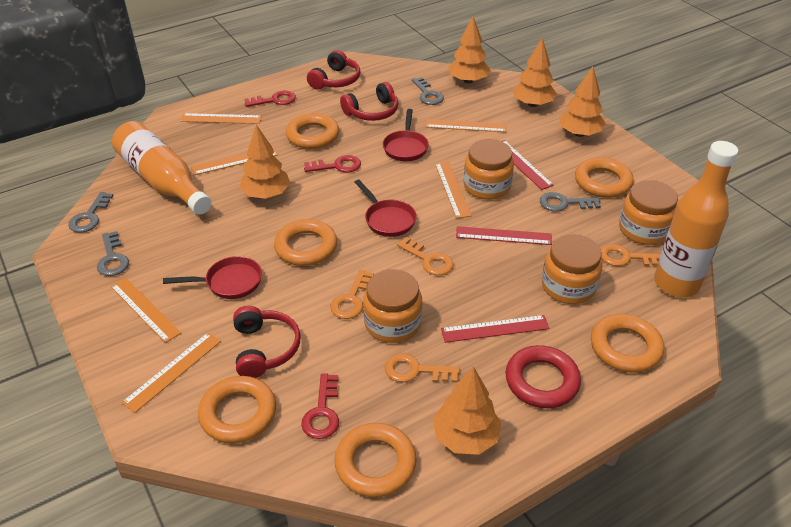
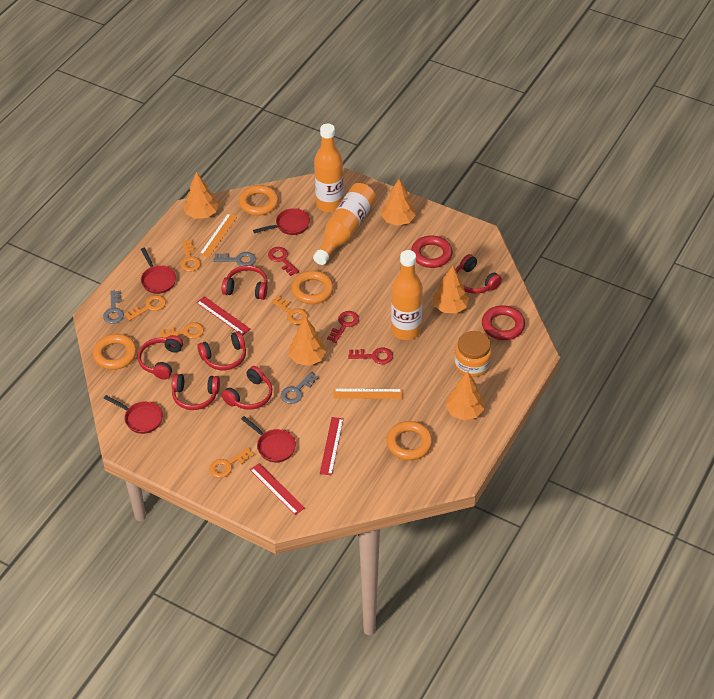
grey key: [68,192,113,233] [97,231,129,276] [412,77,444,105] [540,192,601,212] = 4 -> [103,291,124,324] [213,252,256,266] [281,372,319,404] = 3
orange bottle: [112,121,212,215] [654,141,738,297] = 2 -> [313,183,376,265] [314,124,344,212] [391,250,423,340] = 3
orange jar: [363,269,422,343] [463,139,514,200] [542,234,602,304] [619,180,678,245] = 4 -> [454,331,492,377] = 1
orange key: [330,269,374,319] [385,353,460,382] [397,237,454,275] [601,244,661,266] = 4 -> [125,295,166,321] [160,322,204,339] [181,240,201,272] [209,448,254,478] [271,296,308,324] = 5
orange ring: [198,376,276,443] [274,219,337,266] [286,113,339,149] [334,423,416,497] [575,157,634,198] [591,314,664,373] = 6 -> [93,334,137,370] [239,185,279,216] [291,270,334,304] [386,421,433,460] = 4
orange ruler: [111,278,181,343] [122,332,221,413] [180,113,262,124] [192,147,278,175] [425,119,507,132] [435,162,472,218] = 6 -> [200,213,238,257] [333,389,403,399] = 2
red headphones: [233,306,301,378] [307,50,360,90] [340,82,398,121] = 3 -> [138,335,183,380] [172,374,220,410] [197,331,246,370] [222,265,268,300] [222,366,273,410] [456,254,502,294] = 6
red pan: [163,256,262,299] [354,180,417,237] [383,109,429,161] = 3 -> [103,395,163,434] [141,248,176,294] [241,416,296,463] [253,208,310,235] = 4
red ring: [505,345,581,408] = 1 -> [411,236,453,268] [482,305,525,340] = 2

